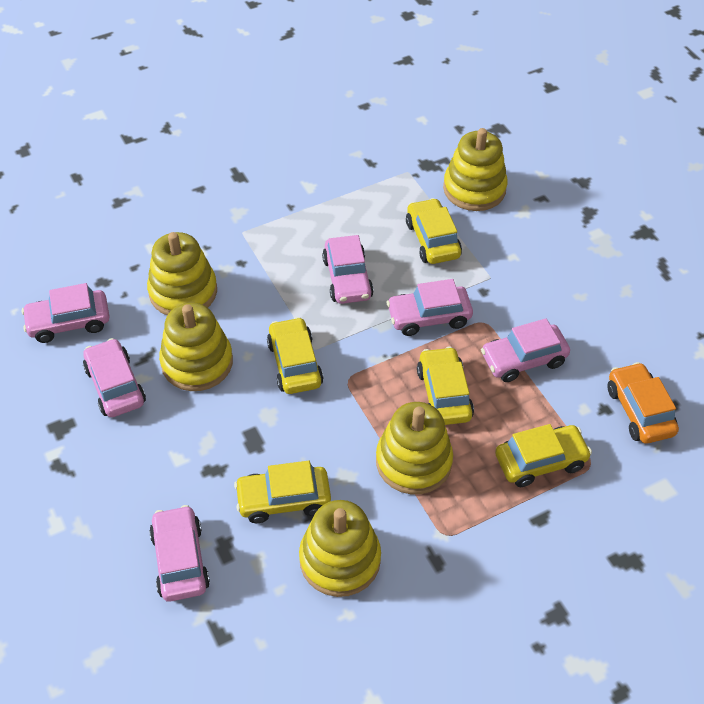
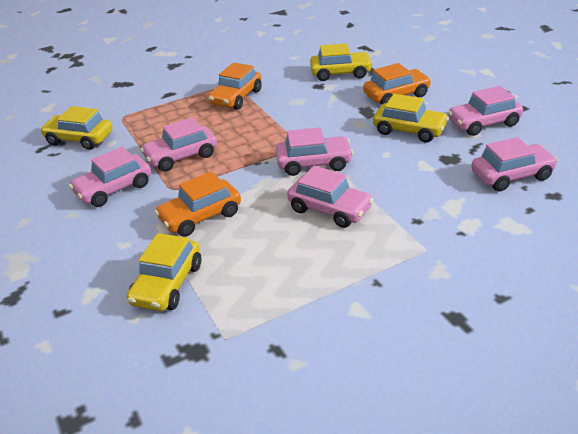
orange car: [607,362,679,444] = 1 -> [155,172,241,237] [208,62,262,110] [363,63,431,105] = 3
yellow car: [234,461,331,523] [267,317,324,394] [406,198,462,264] [417,347,474,425] [495,424,592,487] = 5 -> [40,106,113,150] [127,233,201,311] [310,43,373,81] [373,94,449,143] = 4
yellow stacking toy: [147,232,217,315] [159,303,233,391] [299,500,381,597] [376,402,453,494] [443,128,508,211] = 5 -> none = 0

